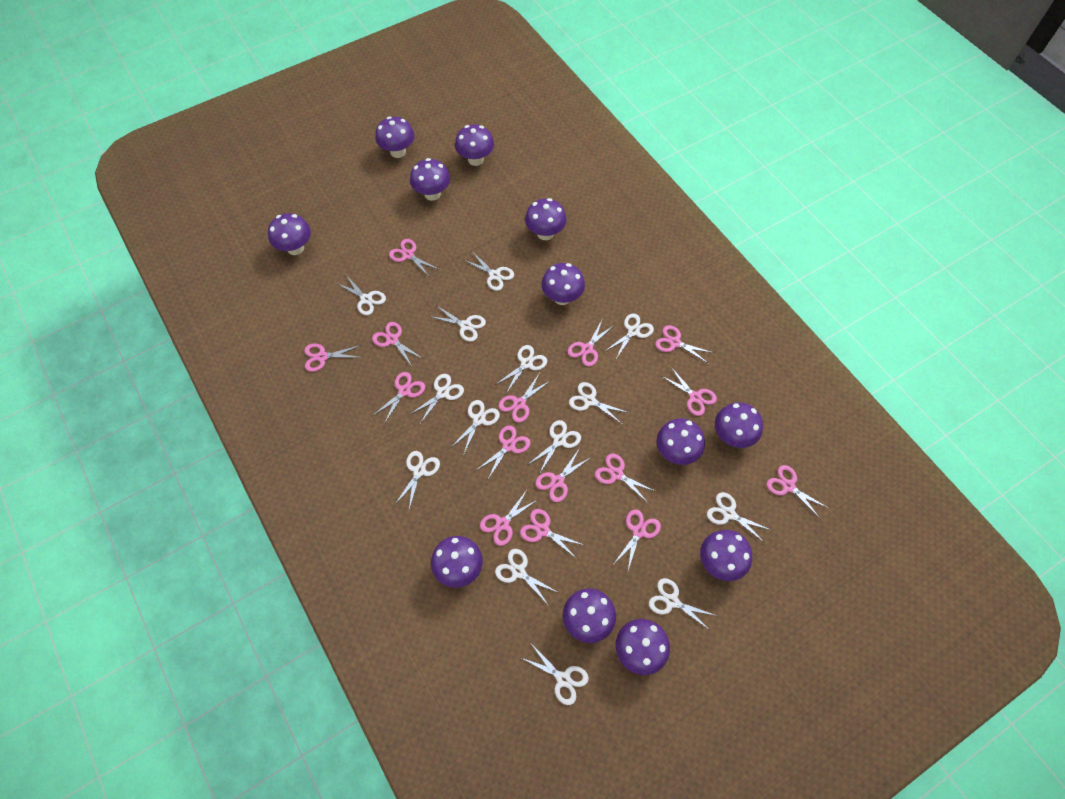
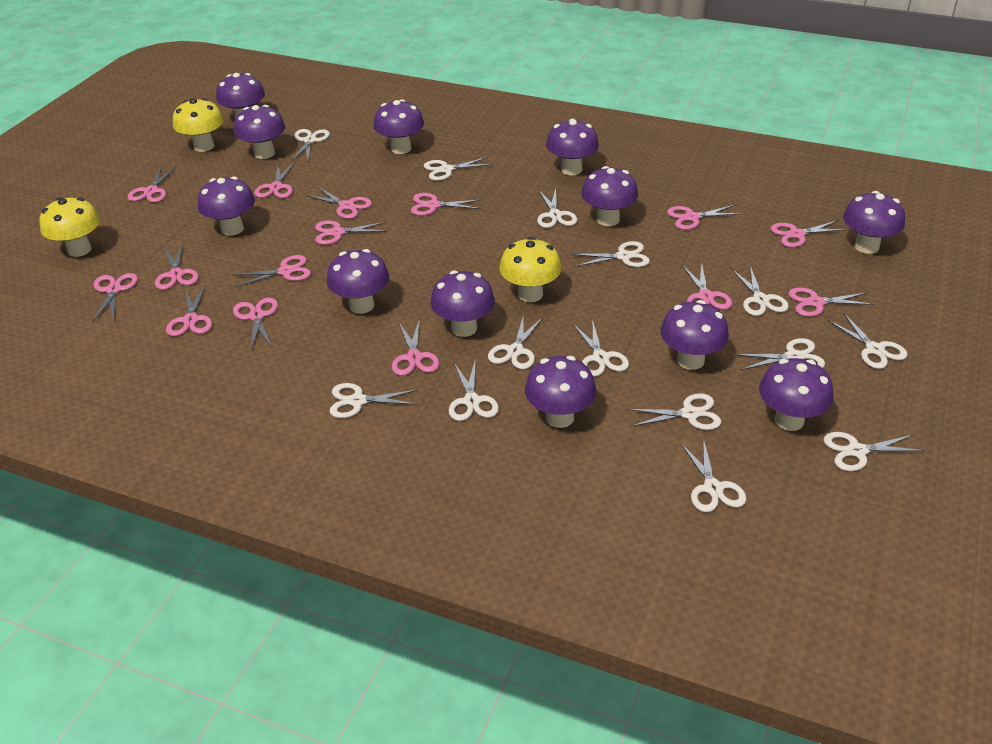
yellow mushroom: none = 0 -> [39,197,100,257] [173,98,224,152] [500,237,562,302] = 3

